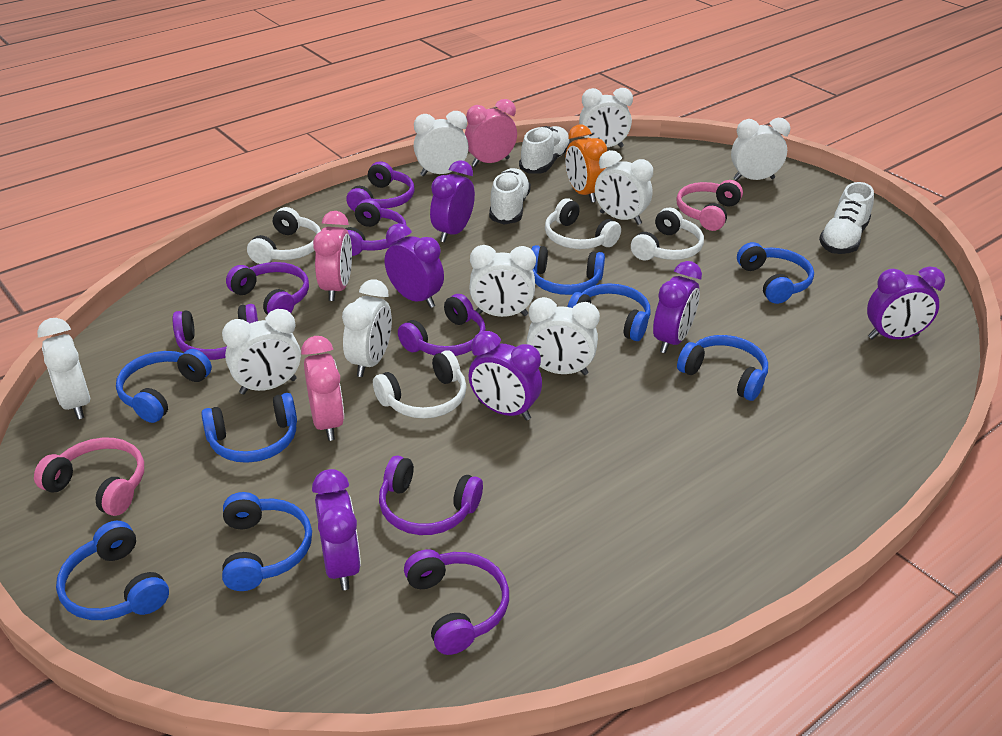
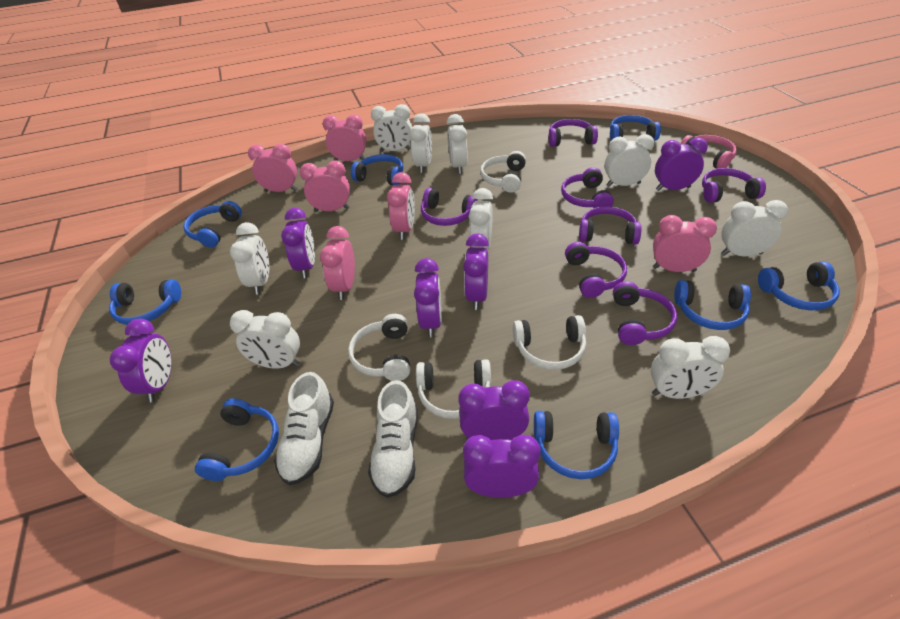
orange clock: [565,125,607,203] = 1 -> none = 0
pink clock: [301,336,344,441] [313,211,352,301] [465,99,517,167] = 3 -> [248,144,297,192] [300,160,350,212] [320,226,355,300] [323,114,366,161] [387,172,415,240] [653,215,717,272] = 6
pink headphones: [34,438,144,516] [677,180,743,231] = 2 -> [680,135,737,169] = 1
purple clock: [312,469,361,590] [385,223,444,308] [430,161,475,242] [468,331,542,421] [653,261,702,354] [867,266,945,339] = 6 -> [110,319,171,402] [281,208,315,278] [414,258,442,337] [458,380,530,440] [463,233,489,310] [463,435,541,498] [655,137,708,191] = 7
white shoe: [489,168,531,225] [519,126,571,174] [819,182,874,254] = 3 -> [274,372,334,485] [368,380,418,498] = 2

